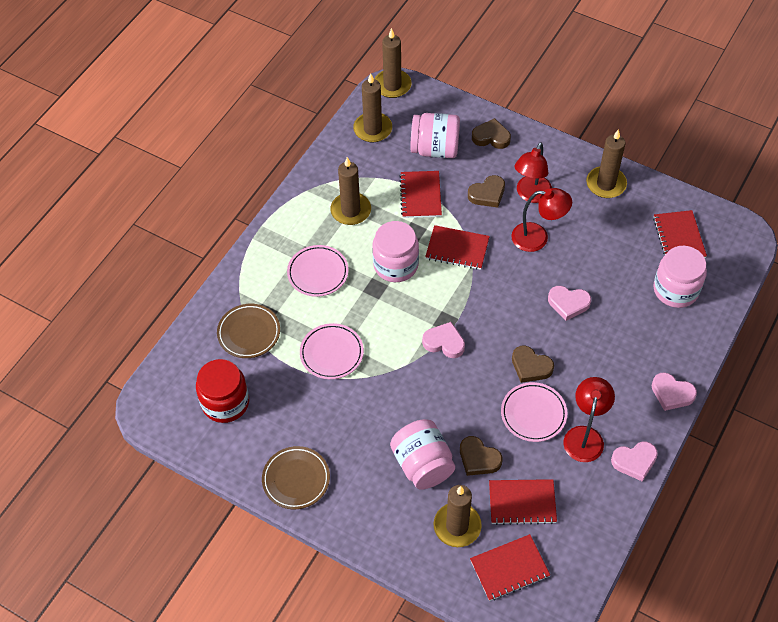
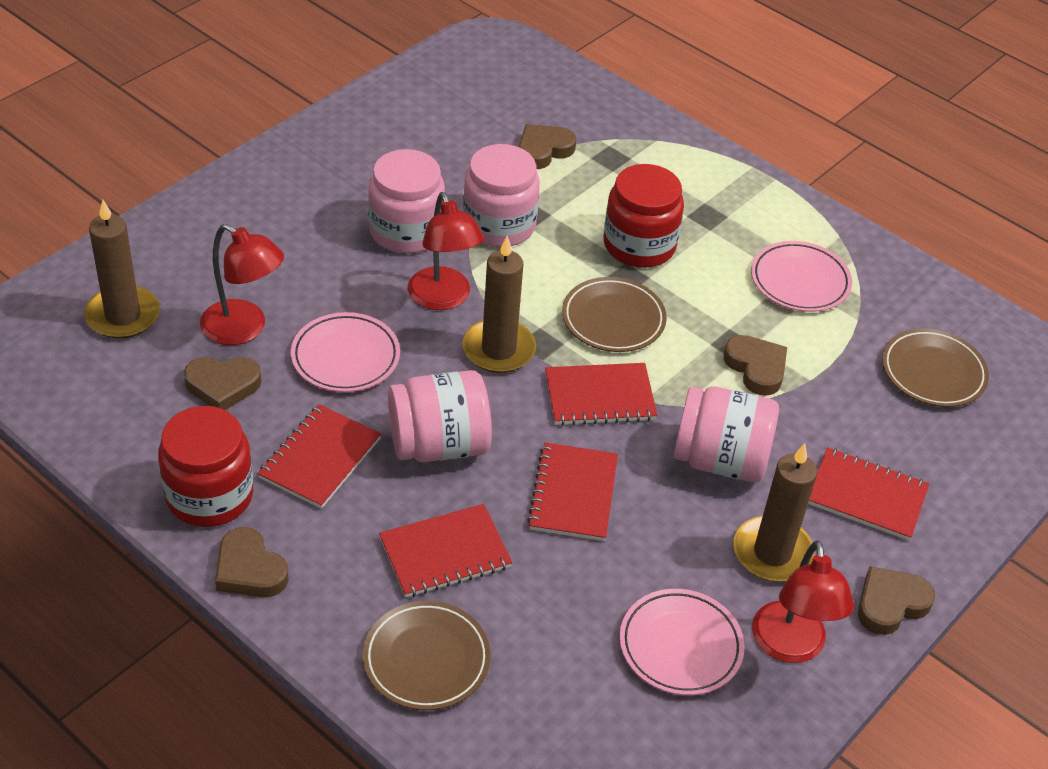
brown candle: [330,157,371,225] [353,73,392,142] [375,28,412,98] [433,485,482,547] [586,129,627,198] = 5 -> [84,200,160,339] [462,236,536,373] [733,443,817,582] = 3
brown heart: [460,436,502,476] [468,175,505,208] [472,118,511,149] [512,345,554,383] = 4 -> [184,357,262,410] [215,527,289,597] [519,124,576,169] [724,335,787,396] [858,566,935,635] = 5
brown plate: [217,304,280,358] [262,446,330,509] = 2 -> [363,601,491,710] [562,277,667,352] [882,328,989,407] = 3
pink heart: [422,322,465,358] [548,286,591,321] [611,442,658,482] [652,372,697,411] = 4 -> none = 0
red jar: [196,359,249,423] = 1 -> [158,406,254,527] [603,164,684,268] = 2

